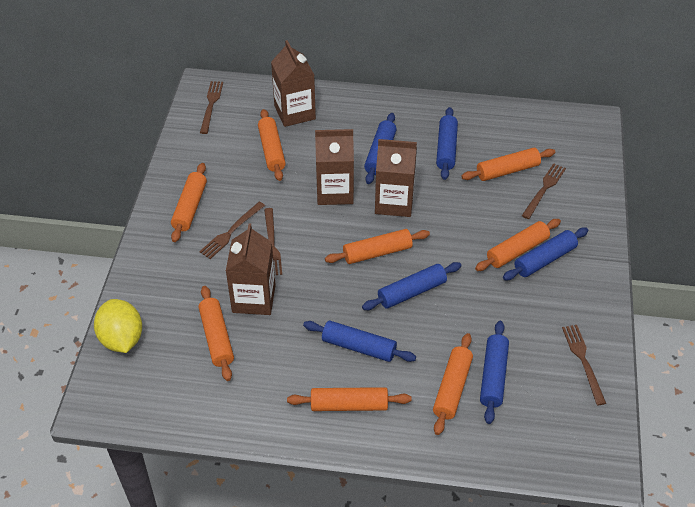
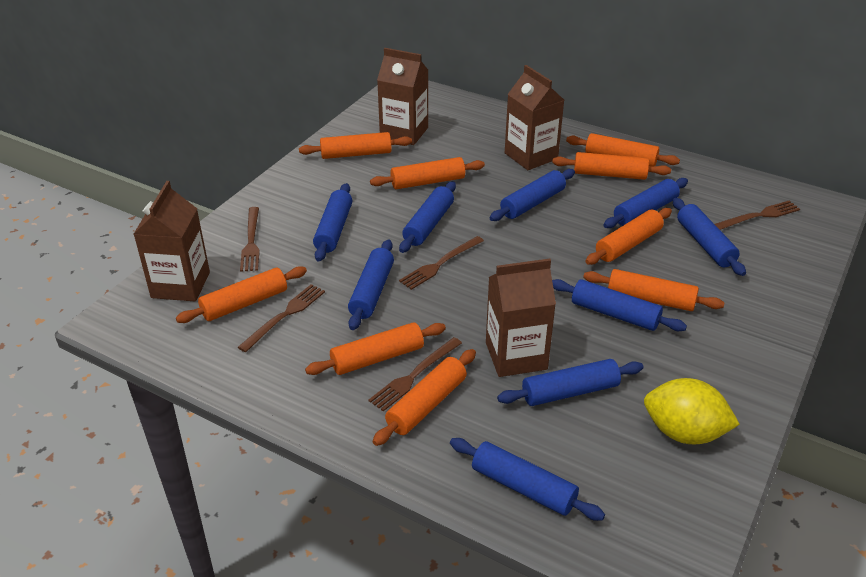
blue rolling pin: [303,321,416,362] [362,262,461,310] [364,113,397,184] [436,107,458,180] [480,321,509,424] [503,228,588,280] = 6 -> [313,183,352,262] [348,239,394,330] [399,181,456,253] [450,438,605,521] [489,169,575,221] [497,359,644,406] [552,279,687,331] [604,178,688,228] [673,198,746,276] = 9
orange rolling pin: [171,163,207,242] [199,286,234,381] [258,109,286,181] [287,387,412,411] [325,229,430,264] [433,333,473,435] [461,148,555,181] [475,219,561,271] = 8 -> [176,266,307,323] [299,132,412,159] [305,322,446,375] [370,157,485,189] [373,349,476,446] [552,152,671,180] [566,133,680,166] [583,269,724,311] [585,208,672,265] = 9

